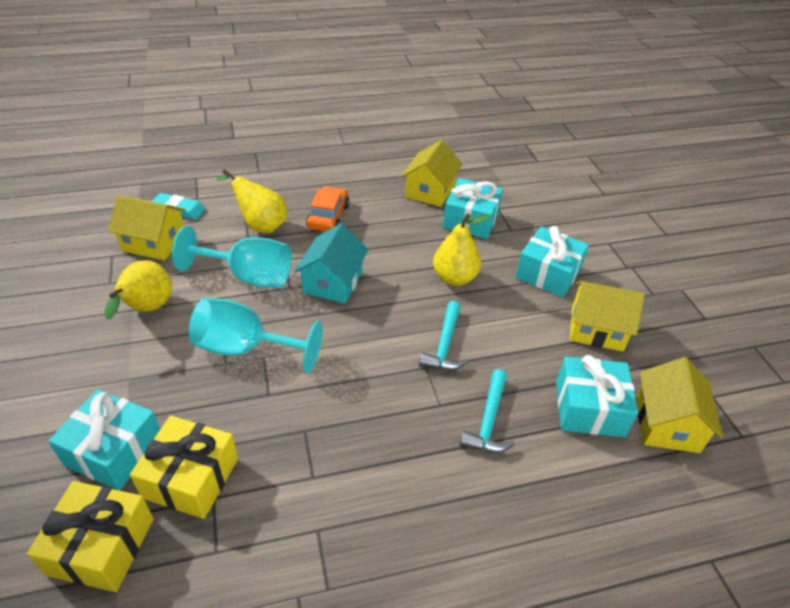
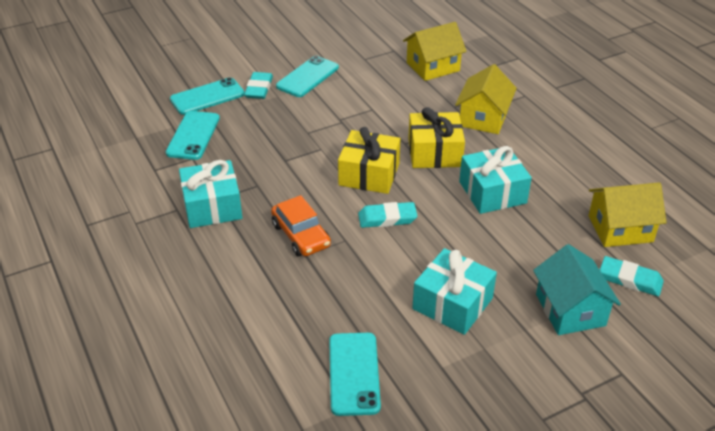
turquoise eraser: [151,193,206,220] = 1 -> [244,72,273,99] [358,202,417,228] [600,256,664,296] = 3
turquoise gift: [48,389,160,491] [443,178,503,239] [516,226,589,297] [556,355,638,437] = 4 -> [179,160,242,228] [412,248,497,335] [459,146,532,214] = 3
turquoise goblet: [172,226,292,288] [189,298,323,373] = 2 -> none = 0
turquoise hammer: [419,301,468,370] [460,369,515,453] = 2 -> none = 0
turquoise phone: none = 0 -> [166,111,220,160] [170,77,245,115] [276,56,339,97] [329,333,381,416] = 4
yellow house: [108,195,186,260] [401,140,463,207] [570,281,645,352] [637,357,723,453] = 4 -> [403,22,467,81] [455,64,517,134] [588,182,667,247] = 3
yellow pear: [104,260,172,320] [216,169,287,233] [433,214,490,286] = 3 -> none = 0

